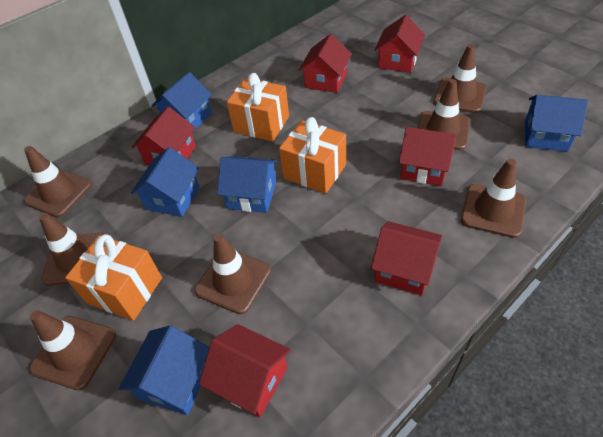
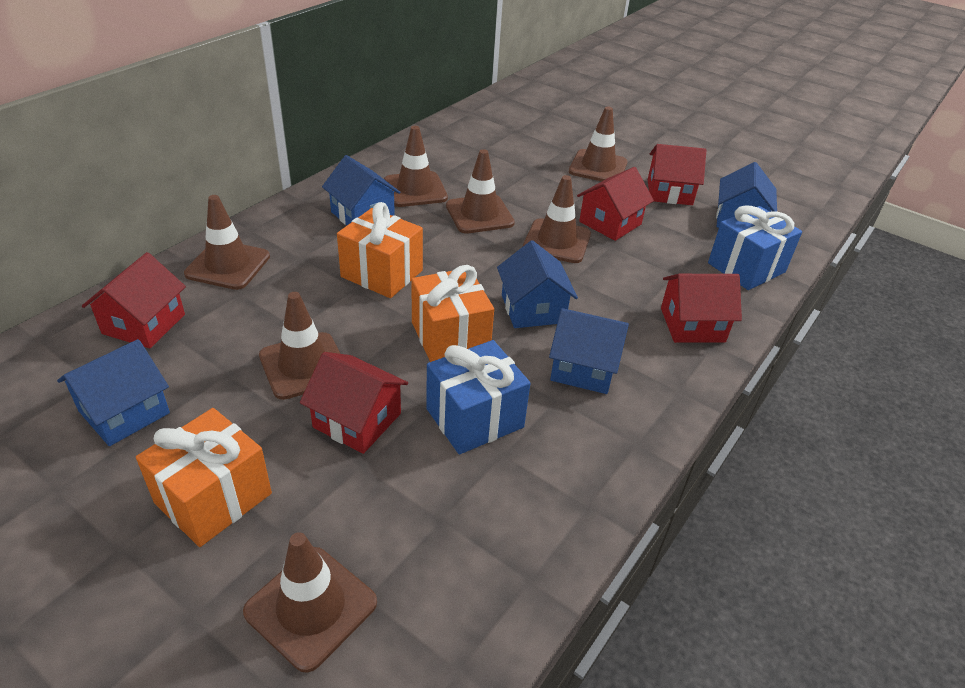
blue gift: none = 0 -> [426,340,530,455] [708,205,802,290] = 2
red house: [132,107,196,165] [199,324,291,417] [299,34,352,93] [371,221,442,296] [374,15,425,73] [399,127,457,186] = 6 -> [82,252,186,348] [300,352,408,454] [577,167,654,241] [647,144,706,205] [661,274,742,343] = 5

